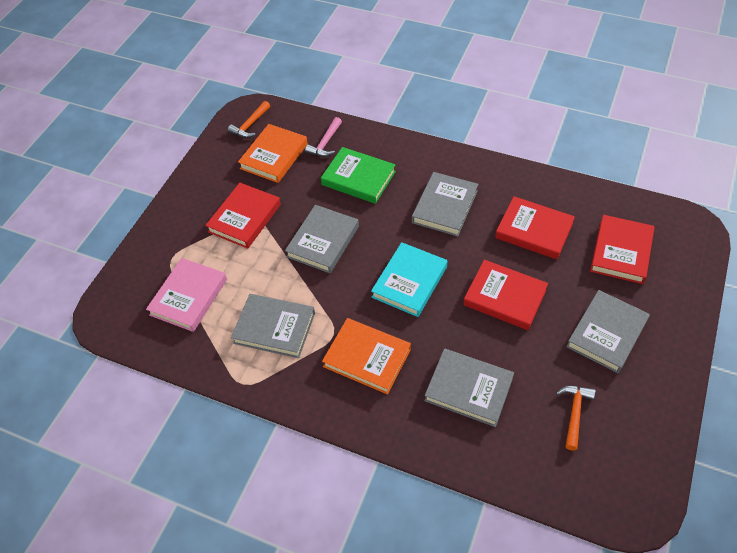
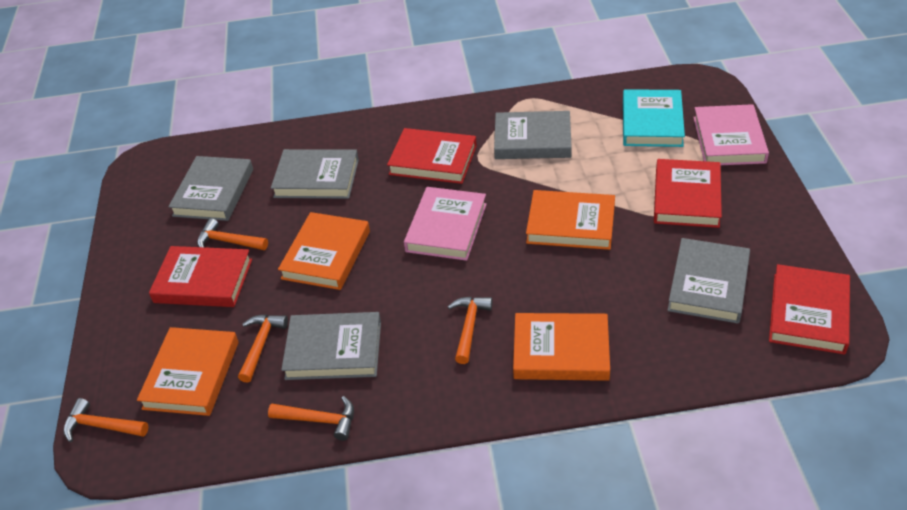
green book: [321,147,396,204] = 1 -> none = 0
orange book: [238,124,308,183] [322,318,411,395] = 2 -> [137,327,239,416] [278,212,370,290] [513,313,610,381] [526,190,615,250] = 4
orange hammer: [228,101,270,138] [556,386,595,451] = 2 -> [63,398,148,442] [197,218,268,250] [238,315,288,383] [268,396,354,441] [448,297,492,364] = 5
pink book: [146,258,227,332] = 1 -> [404,187,487,261] [693,104,769,165] = 2
pink hammer: [305,117,342,157] = 1 -> none = 0

